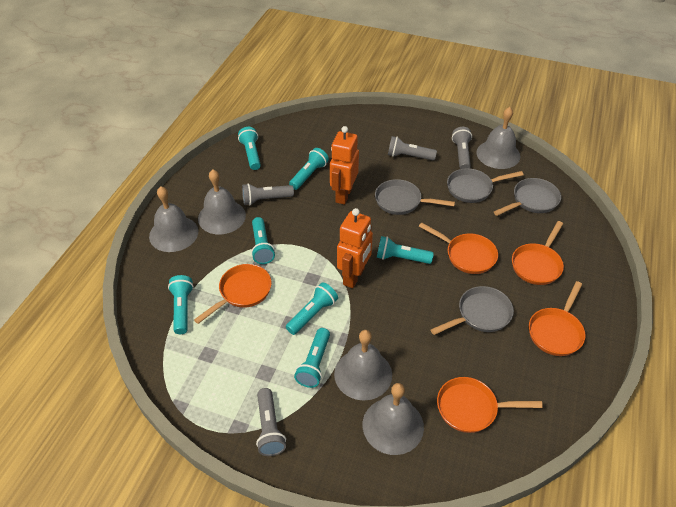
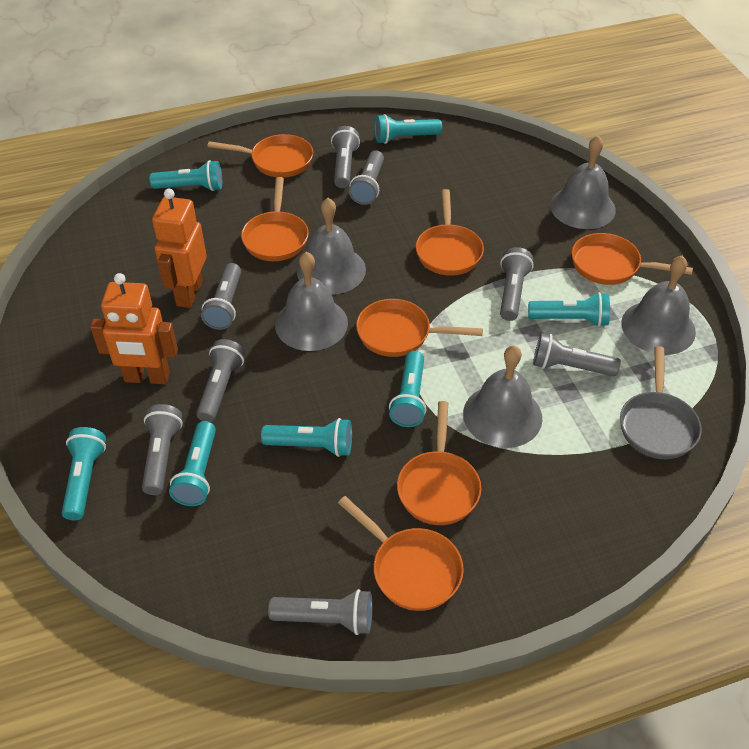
grey flashlight: [242,183,294,205] [256,388,286,456] [388,136,437,160] [452,127,472,169] = 4 -> [142,404,183,495] [196,339,245,422] [201,263,241,330] [268,589,372,635] [331,126,360,188] [349,150,384,205] [500,247,534,321] [533,333,621,376] = 8
grey pan: [375,179,455,215] [431,286,514,335] [447,168,524,203] [494,178,561,216] = 4 -> [620,346,702,459] = 1
orange pan: [194,264,271,324] [419,222,498,274] [437,377,543,433] [512,221,564,285] [529,281,585,356] = 5 -> [207,134,313,178] [241,177,309,261] [338,496,464,611] [356,299,483,357] [397,401,481,525] [416,189,484,276] [572,233,693,285] = 7

